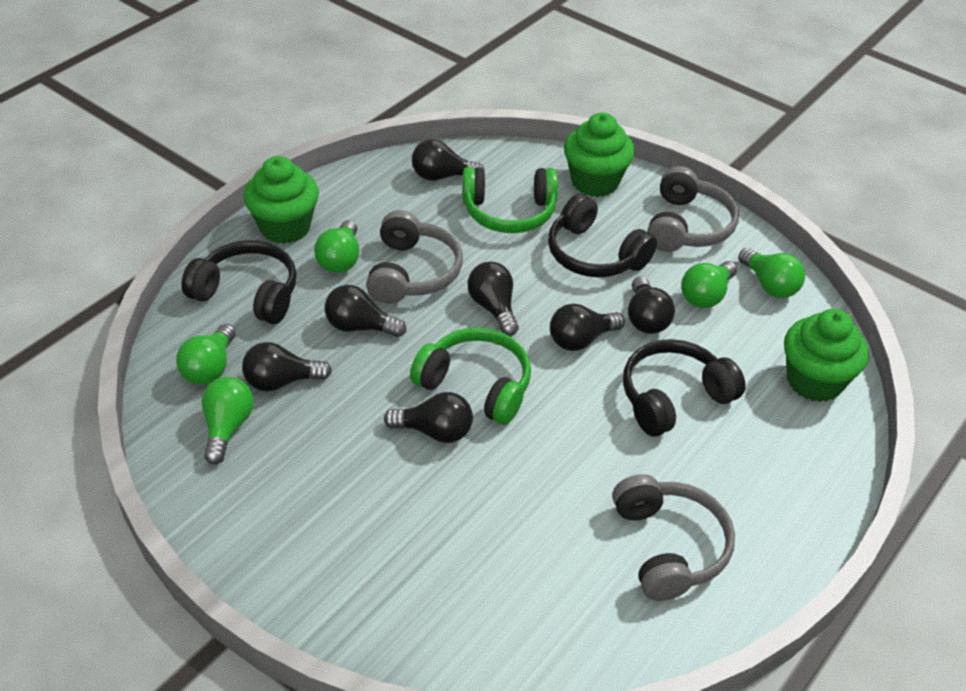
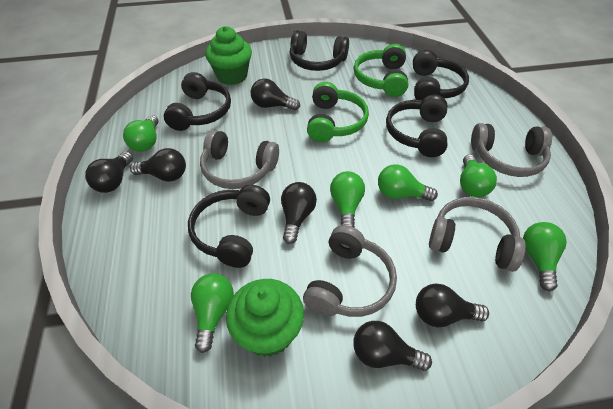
black headphones: [181,240,297,324] [548,193,657,277] [623,339,746,437] = 3 -> [164,72,231,131] [188,185,270,268] [290,30,349,71] [386,94,448,157] [413,50,469,100] = 5
black light bulb: [242,342,332,391] [325,285,406,337] [384,392,473,443] [412,139,485,181] [468,262,519,336] [550,303,625,351] [628,276,675,334] = 7 -> [85,151,133,193] [130,148,186,182] [251,79,300,110] [281,182,317,244] [353,321,432,371] [416,284,489,327] = 6
green cupcake: [243,156,319,244] [564,113,635,197] [784,309,869,402] = 3 -> [205,26,252,85] [226,279,304,357] = 2
green light bulb: [176,324,236,385] [202,377,254,464] [314,220,359,273] [681,261,737,308] [738,248,805,298] = 5 -> [123,115,158,152] [191,273,234,353] [330,171,365,228] [378,164,438,201] [460,154,497,197] [523,222,567,291] = 6
grey headphones: [366,210,463,304] [612,474,735,601] [647,166,739,252] = 3 -> [200,130,279,189] [303,225,397,317] [429,197,526,272] [471,123,552,177] = 4

